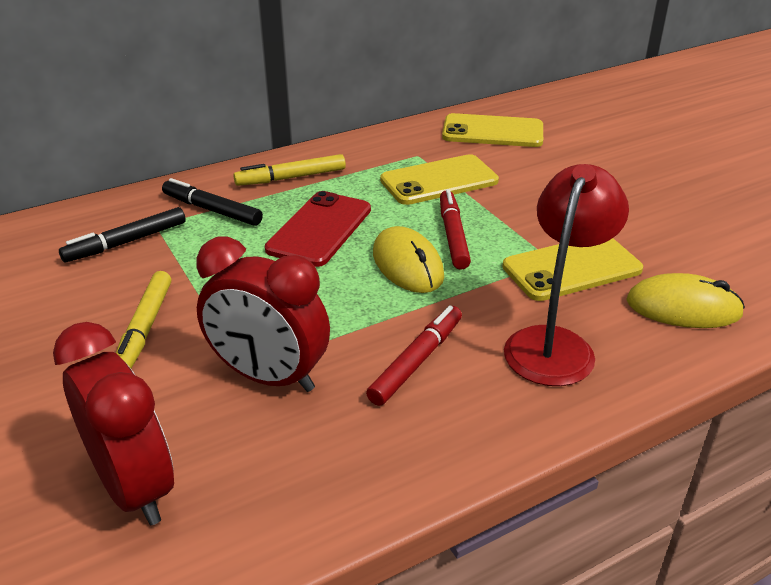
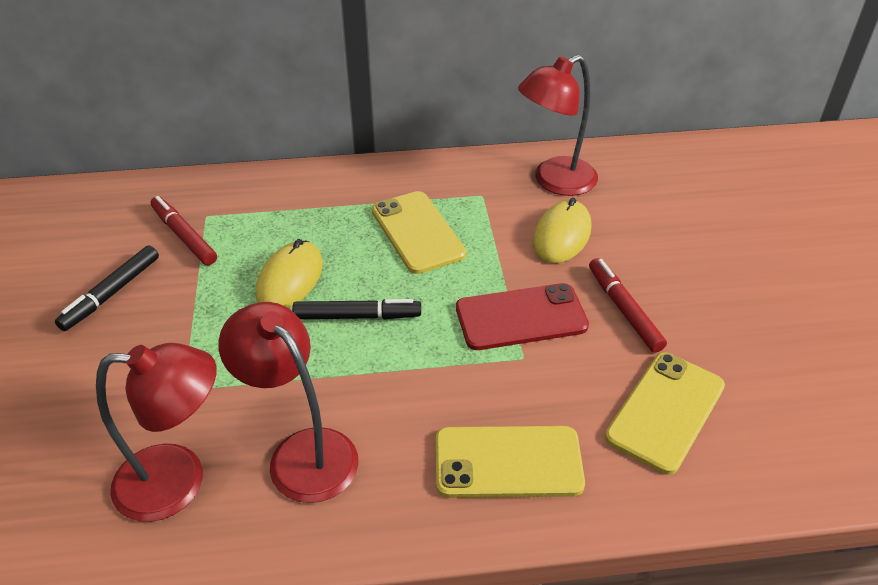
red clock: [53,322,174,525] [196,237,330,392] = 2 -> none = 0
red lamp: [504,164,629,386] = 1 -> [96,343,217,522] [218,302,358,503] [518,55,598,196] = 3
yellow marker: [116,271,171,368] [233,154,346,186] = 2 -> none = 0

